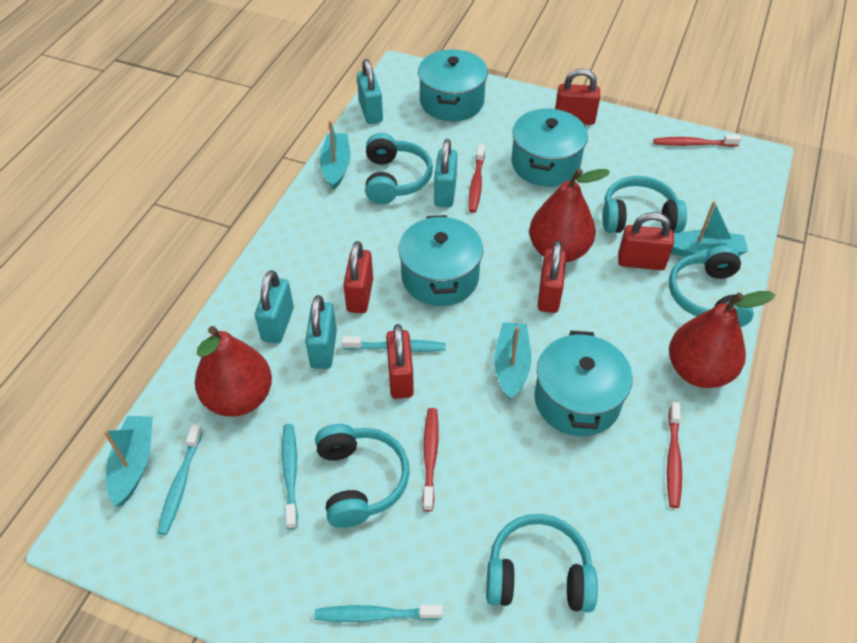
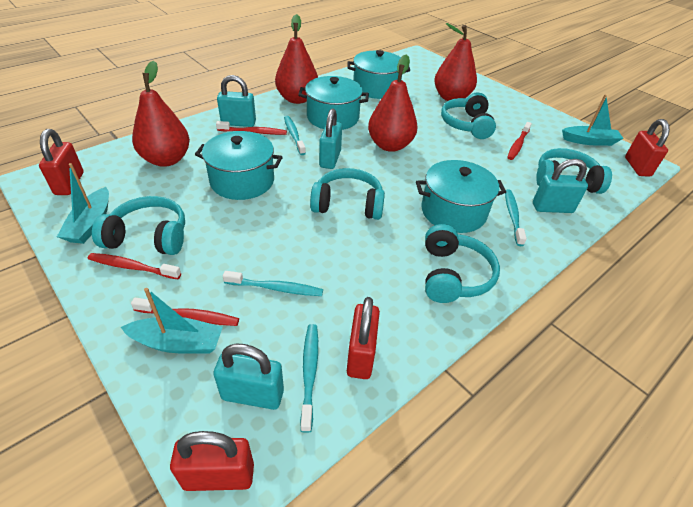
red padlock: [343,241,373,313] [386,324,414,399] [538,241,566,313] [555,69,600,125] [618,212,674,270] = 5 -> [39,129,84,195] [170,431,254,491] [347,297,380,379] [625,119,670,177] = 4
red pear: [195,326,272,417] [529,168,610,262] [669,291,775,388] = 3 -> [132,61,190,167] [275,14,318,104] [368,54,418,152] [434,23,477,101] = 4
turquoise boat: [104,416,153,507] [320,120,350,190] [494,322,531,400] [671,201,748,257] = 4 -> [57,163,109,244] [121,288,223,354] [562,95,624,146] = 3

